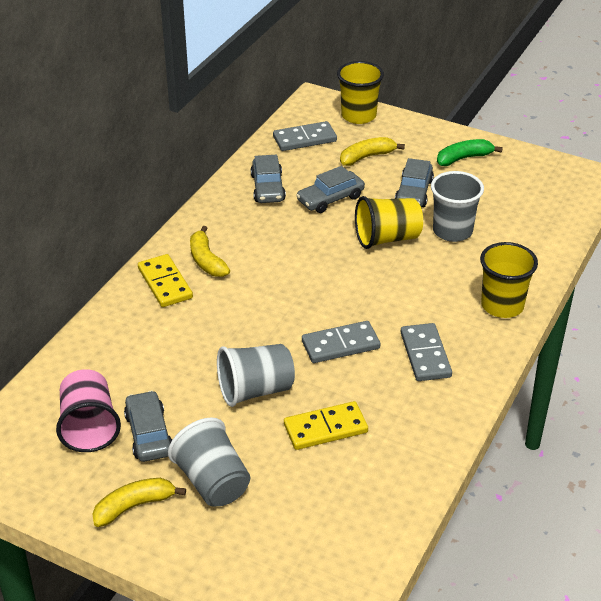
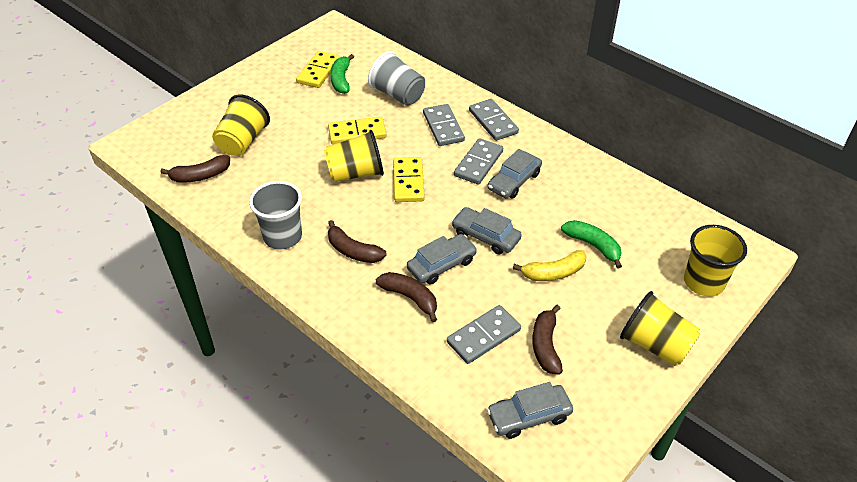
brown banana: none = 0 -> [160,155,230,183] [328,220,387,263] [376,272,437,322] [532,305,563,375] = 4
green banana: [437,139,503,166] = 1 -> [330,54,354,94] [561,220,622,269] = 2
grey cup: [168,417,250,507] [217,344,295,407] [431,171,484,242] = 3 -> [249,181,302,249] [368,51,425,106] = 2
grey domino: [273,121,337,151] [302,321,380,363] [401,323,452,381] = 3 -> [423,104,465,146] [447,305,521,364] [454,138,503,185] [469,99,519,141] = 4
pink cup: [56,369,121,452] = 1 -> none = 0
yellow banana: [92,478,186,527] [190,226,230,277] [340,137,405,166] = 3 -> [513,250,587,281] = 1
yellow cup: [337,61,384,124] [355,196,423,249] [480,242,538,318] = 3 -> [212,94,270,156] [324,130,384,182] [620,291,700,366] [684,225,747,296] = 4
yellow domino: [138,254,193,307] [284,401,368,450] = 2 -> [296,51,340,88] [328,117,386,144] [393,157,425,202] = 3

